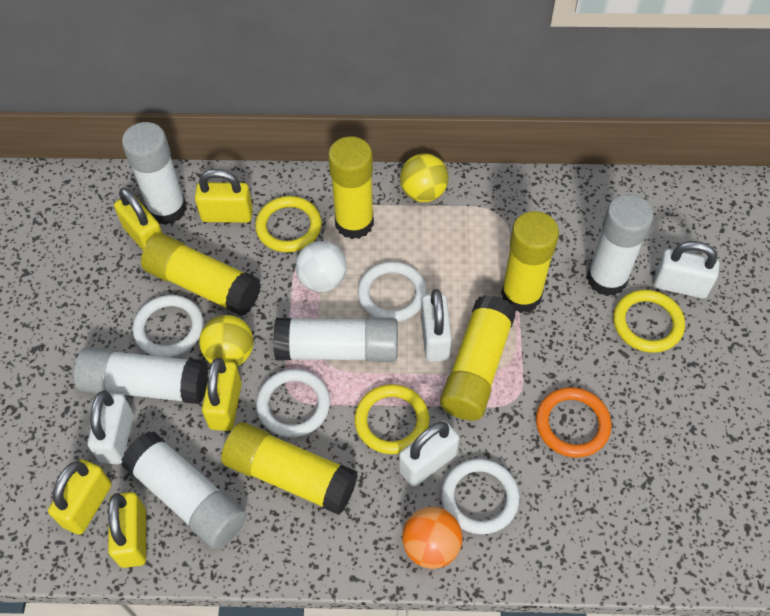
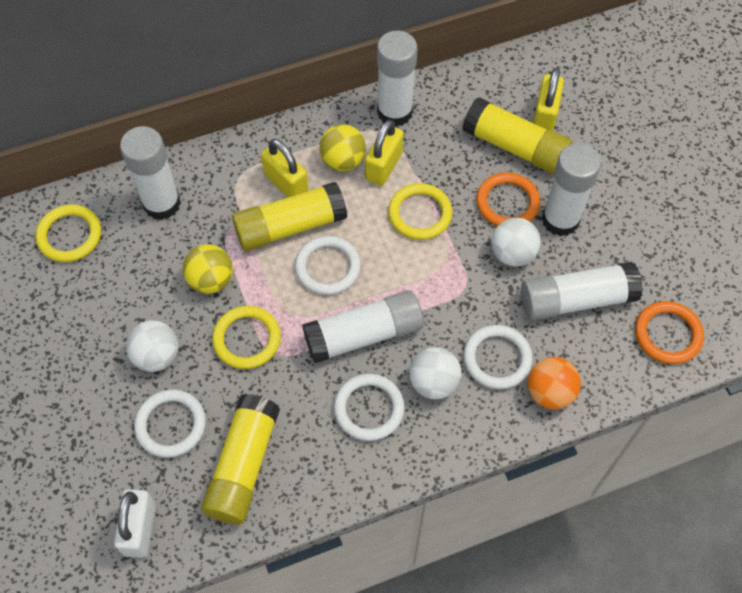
orange ring: [536,387,612,458] = 1 -> [476,172,540,226] [635,301,704,364] = 2
white ball: [296,241,347,292] = 1 -> [126,320,178,372] [409,347,462,400] [491,218,541,267] = 3
white padlock: [88,391,134,464] [399,421,459,486] [421,289,452,362] [654,241,719,298] = 4 -> [114,489,156,558] = 1
yellow glue stick: [141,234,261,316] [221,422,358,515] [328,136,374,239] [440,295,516,421] [501,211,559,313] = 5 -> [201,394,280,524] [232,182,348,251] [462,97,572,174] = 3
yellow padlock: [48,459,112,534] [108,492,146,568] [114,188,162,250] [195,169,253,223] [202,358,242,431] = 5 -> [261,139,309,197] [365,120,404,186] [533,68,564,131] = 3

